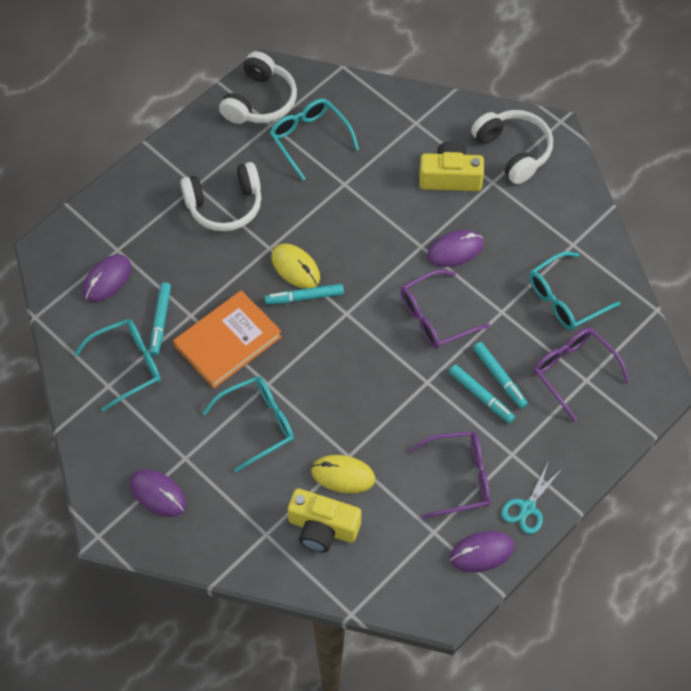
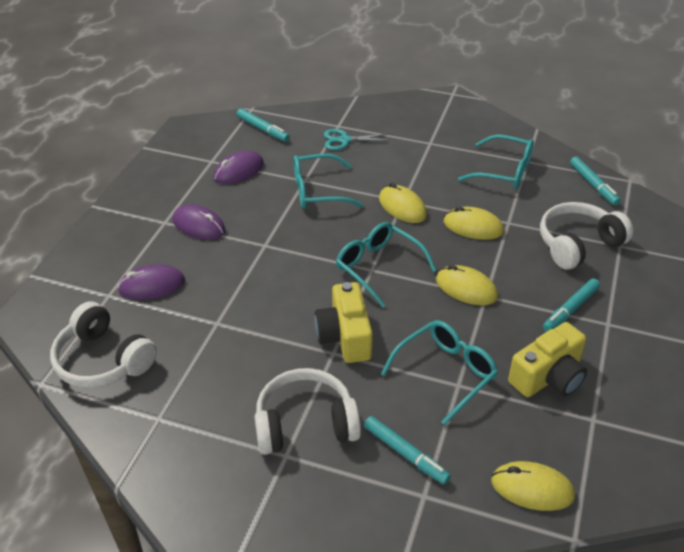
orange book: [173,290,282,389] = 1 -> none = 0
purple glasses: [400,270,490,349] [409,431,490,519] [534,328,630,422] = 3 -> none = 0
purple mouse: [83,255,131,302] [130,469,186,517] [427,230,484,267] [450,531,514,572] = 4 -> [117,264,185,300] [173,204,226,240] [214,150,264,184] = 3
yellow mouse: [271,244,320,289] [311,455,375,493] = 2 -> [379,183,427,223] [436,265,498,305] [444,206,504,240] [491,461,575,511] = 4

